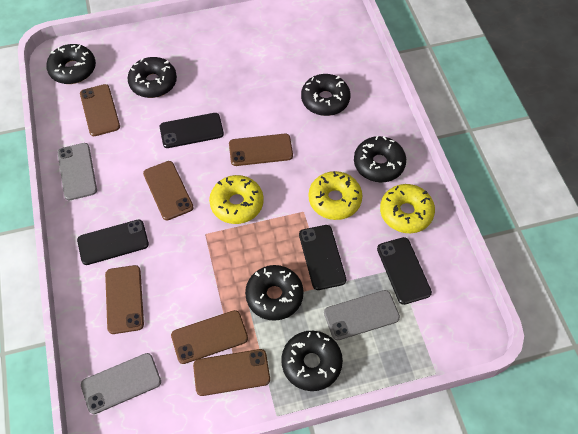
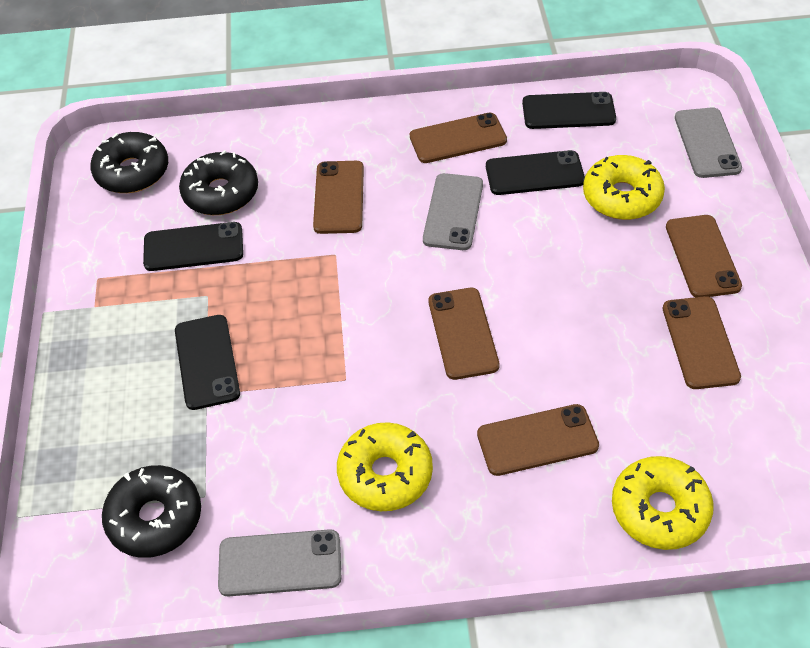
black donut: [46,44,96,84] [127,57,177,98] [245,265,304,321] [281,331,343,391] [301,74,350,116] [354,136,406,182] = 6 -> [90,132,168,193] [102,465,201,558] [179,150,258,215] = 3

